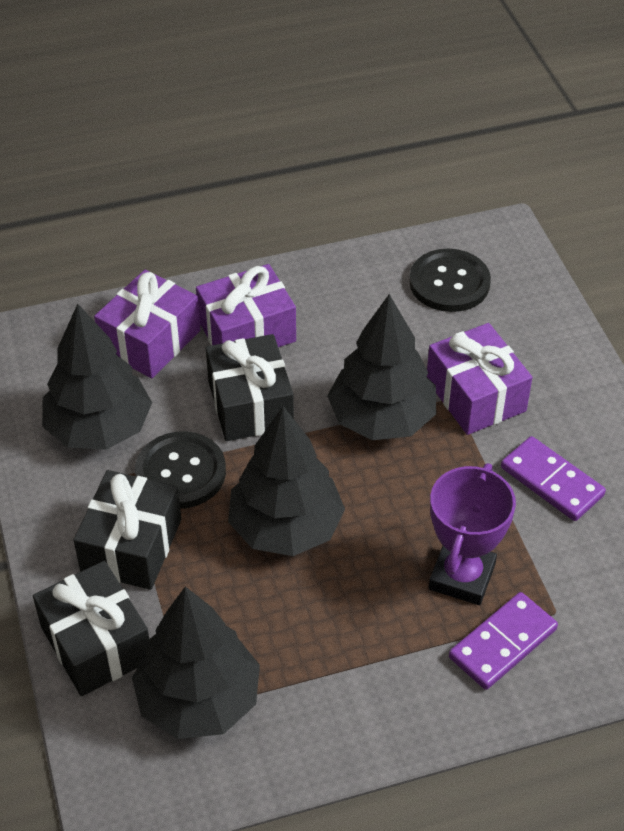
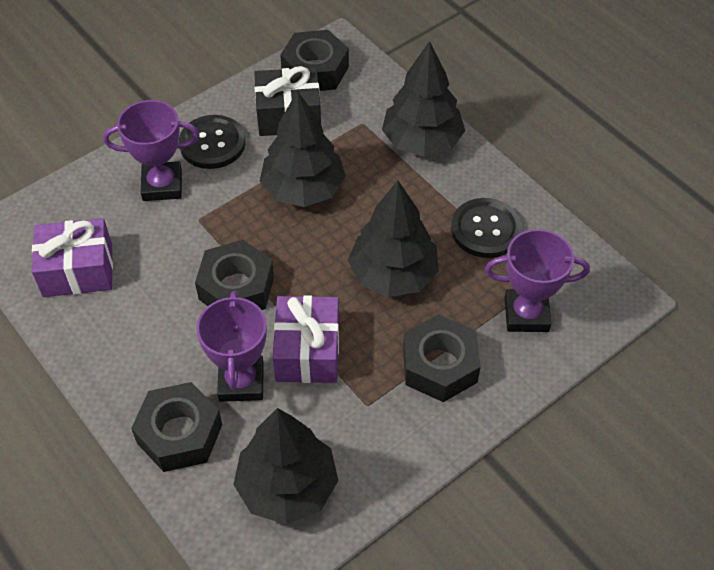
black gift: [33,561,149,696] [74,470,181,590] [206,334,294,441] = 3 -> [254,66,321,136] = 1
black nut: none = 0 -> [131,382,222,472] [195,240,274,310] [280,30,349,91] [403,314,481,402] = 4
purple domino: [449,592,558,690] [501,436,606,521] = 2 -> none = 0
purple gift: [94,269,201,378] [196,264,296,347] [427,323,532,435] = 3 -> [32,218,113,297] [273,295,339,383] = 2
purple trophy: [429,463,516,605] = 1 -> [103,100,199,201] [196,291,267,402] [485,229,590,332] = 3

